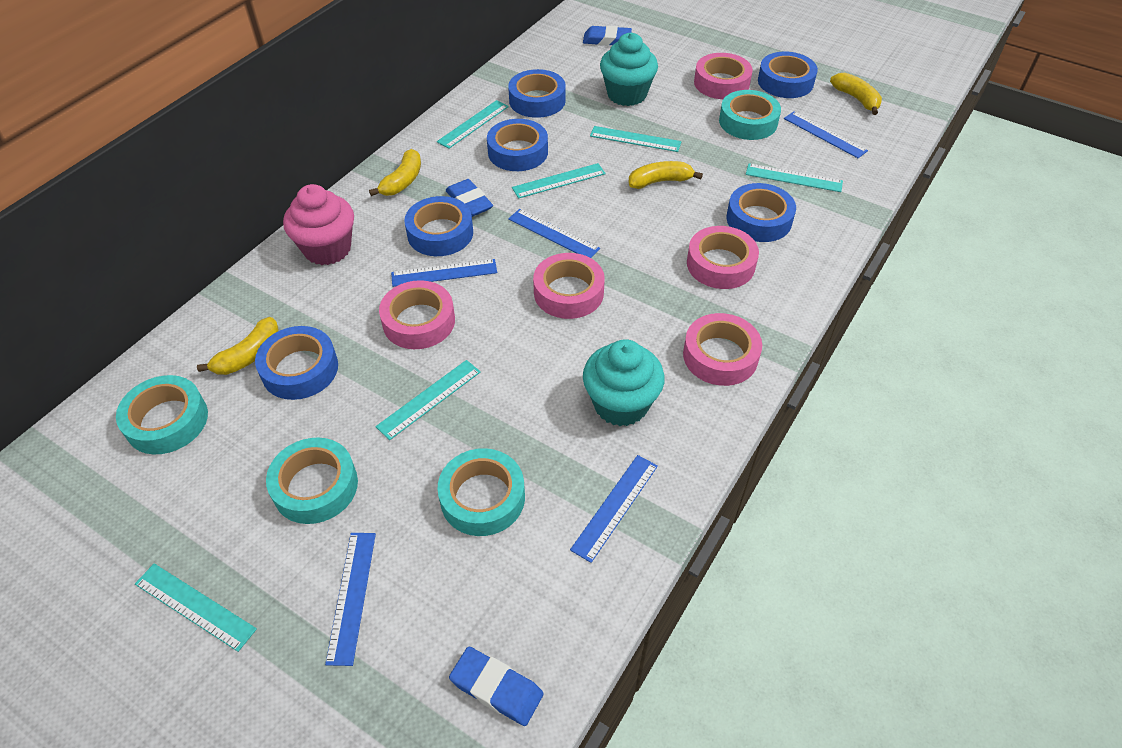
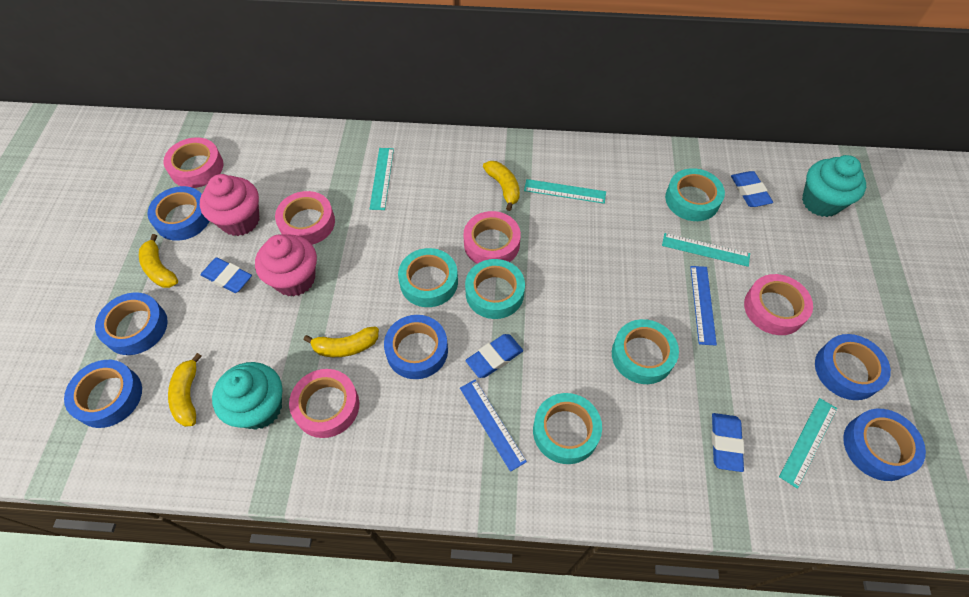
blue eraser: [446,179,493,217] [449,647,544,726] [583,25,632,46] = 3 -> [200,257,252,293] [466,334,523,378] [712,413,744,472] [731,171,773,207] = 4
blue ruler: [325,533,376,666] [391,259,497,287] [508,209,600,258] [570,455,658,563] [784,111,868,158] = 5 -> [460,379,527,472] [690,266,717,346] = 2
pink cupcake: [283,184,354,265] = 1 -> [200,174,259,236] [255,234,317,297] = 2
turquoise ruler: [135,563,257,652] [375,360,481,440] [437,100,509,149] [512,163,606,199] [590,126,682,152] [746,163,843,192] = 6 -> [370,148,394,210] [524,179,606,204] [662,233,750,267] [779,398,837,489] = 4
turquoise tape: [116,375,208,454] [266,437,358,524] [437,448,525,536] [719,90,781,140] = 4 -> [398,248,458,307] [465,259,525,319] [533,393,602,464] [612,319,679,384] [665,168,725,221] = 5

